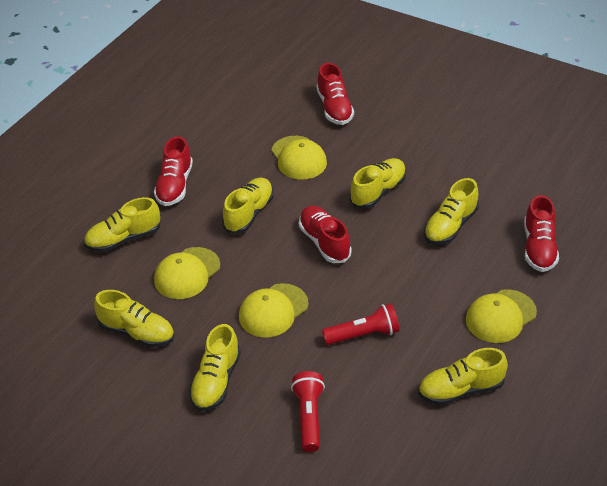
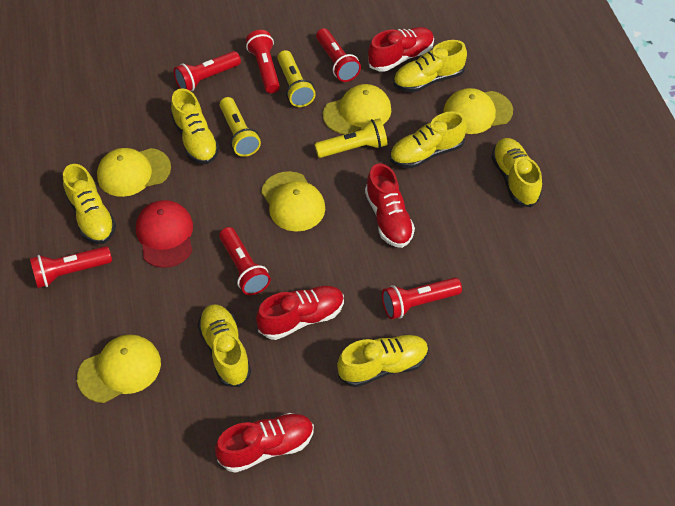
red cap: none = 0 -> [136,200,193,268] = 1
red flashlight: [291,371,325,452] [322,303,399,345] = 2 -> [30,246,112,288] [174,51,241,91] [219,227,271,295] [246,30,280,93] [316,28,361,82] [382,277,462,319] = 6
yellow cap: [154,247,220,299] [239,283,308,338] [271,136,327,180] [466,289,537,343] = 4 -> [77,334,161,403] [97,148,171,197] [261,171,325,232] [323,84,391,134] [443,88,513,134] = 5
yellow flashlight: none = 0 -> [220,97,261,157] [277,50,316,107] [315,118,387,158] = 3

